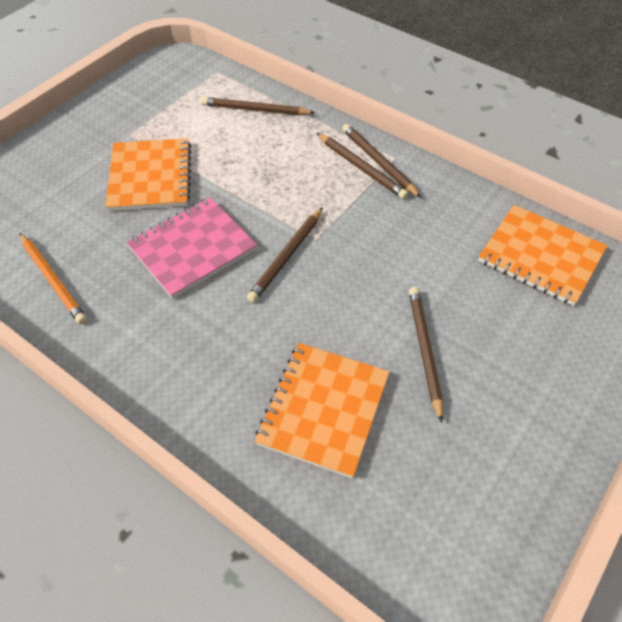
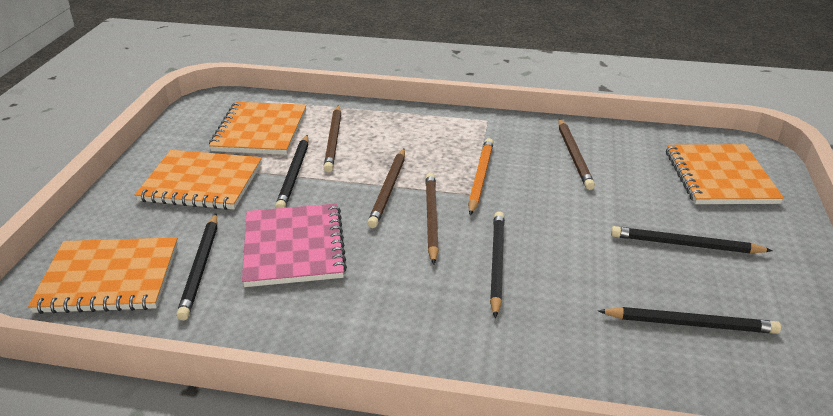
black pencil: none = 0 -> [176,214,217,320] [275,135,308,209] [490,211,505,318] [598,307,781,334] [611,226,773,253] = 5
brown pencil: [201,97,315,115] [247,207,323,303] [317,133,408,199] [342,124,421,198] [409,287,443,423] = 5 -> [324,105,341,173] [367,148,405,228] [425,173,439,265] [558,119,595,190] = 4
orange notebook: [105,138,191,211] [254,343,389,478] [478,205,607,306] = 3 -> [28,237,178,314] [135,150,262,210] [209,102,306,155] [666,144,784,204] = 4

